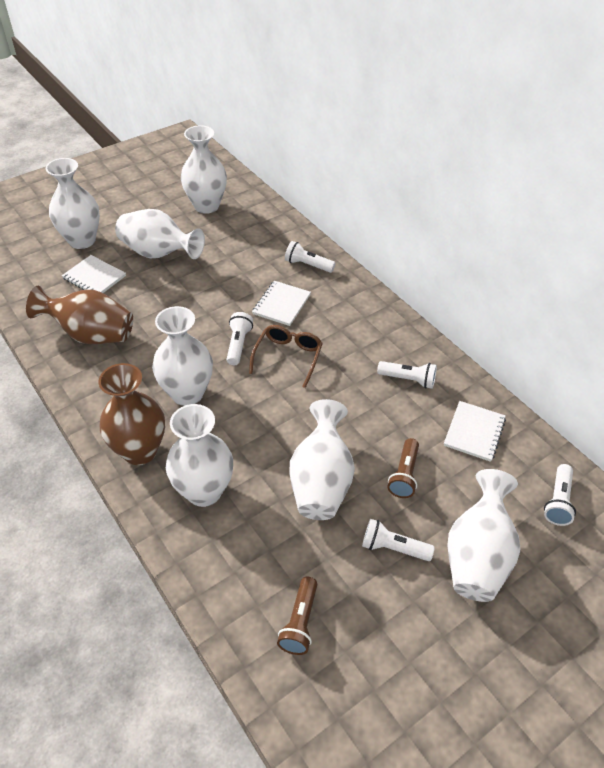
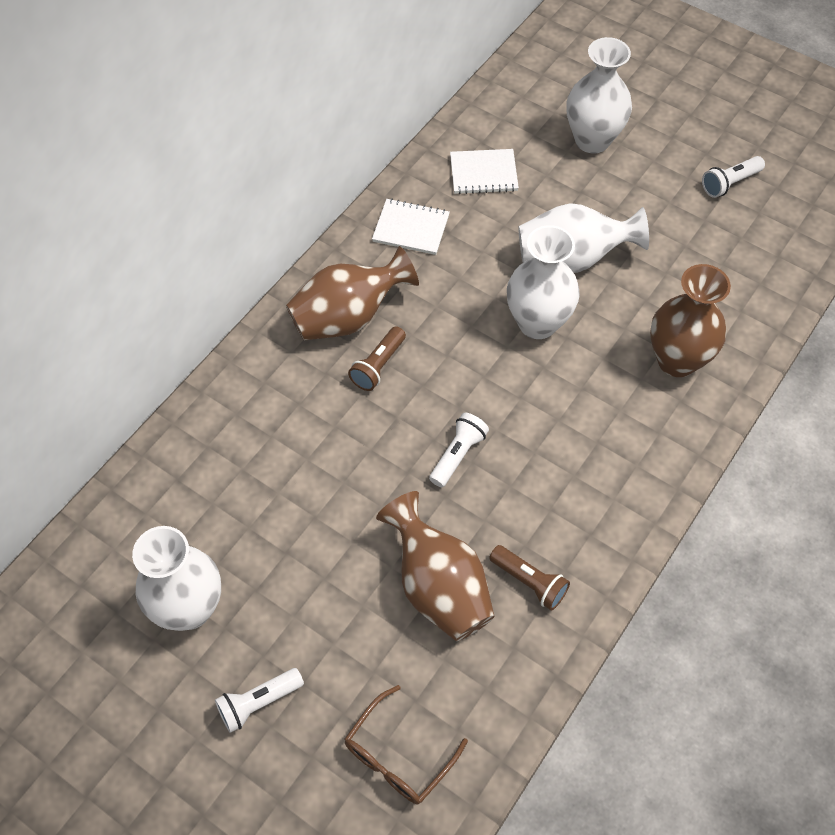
brown vase: [26,286,133,344] [99,363,165,465] = 2 -> [286,246,419,341] [376,491,494,641] [650,264,731,377] = 3
white flashlight: [227,312,253,365] [285,241,336,273] [362,519,435,561] [377,361,437,389] [544,464,576,526] = 5 -> [215,668,304,733] [429,413,489,487] [702,156,765,198] = 3
white notebook: [62,255,126,293] [252,281,311,326] [444,401,506,462] = 3 -> [372,199,450,255] [450,149,519,194] = 2
white vase: [45,158,100,249] [115,209,205,259] [152,306,213,406] [166,404,233,507] [181,125,227,214] [290,399,355,520] [447,469,520,602] = 7 -> [132,526,221,631] [507,225,580,339] [519,203,649,273] [567,37,632,153] = 4

